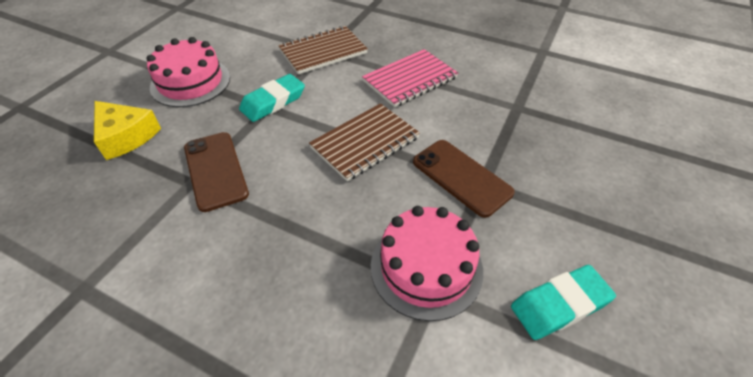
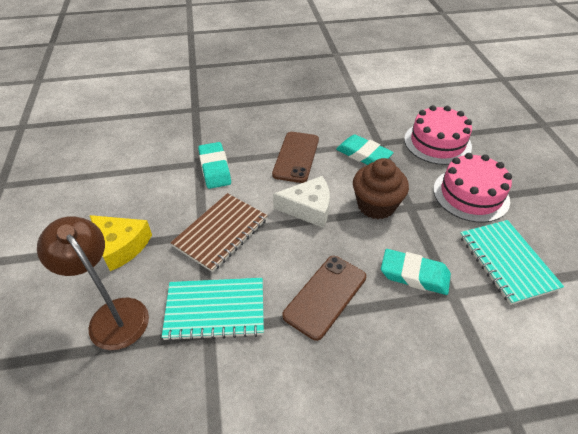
brown cupcake: none = 0 -> [353,158,409,219] = 1
brown lamp: none = 0 -> [37,217,149,350] = 1
brown notebook: [278,26,368,74] [309,103,420,181] = 2 -> [170,193,268,272] = 1
pink notebook: [362,49,458,107] = 1 -> none = 0
turquoise eraser: [239,74,305,122] [511,265,616,340] = 2 -> [198,142,231,189] [336,135,394,165] [381,249,451,295] = 3
turquoise notebook: none = 0 -> [162,278,264,341] [460,220,564,305] = 2
white cheese: none = 0 -> [273,176,330,228] = 1

